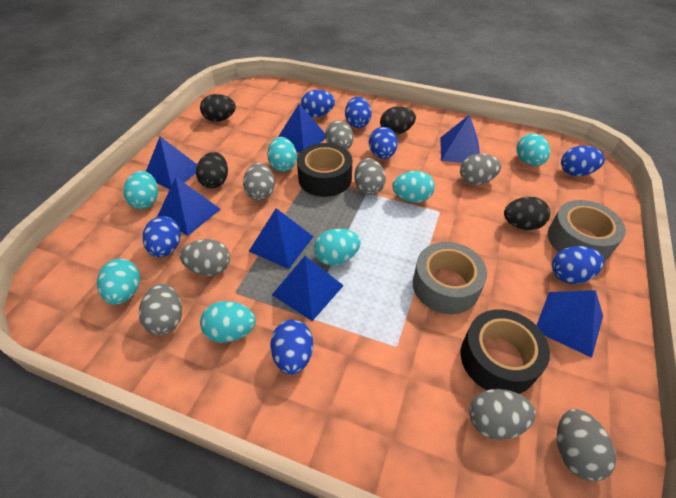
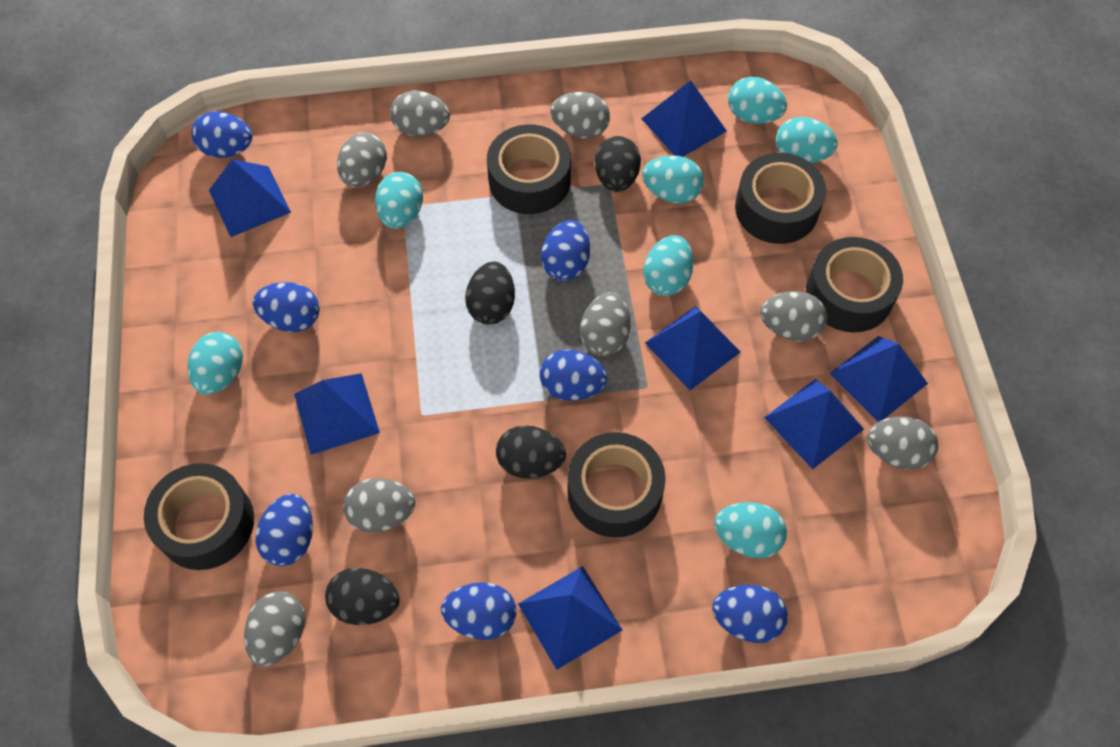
black tape: [297,143,352,197] [461,309,550,394] = 2 -> [144,463,254,570] [487,124,571,214] [567,432,666,538] [735,153,826,244] [806,237,903,332] = 5
grey tape: [413,242,487,314] [548,200,626,261] = 2 -> none = 0

